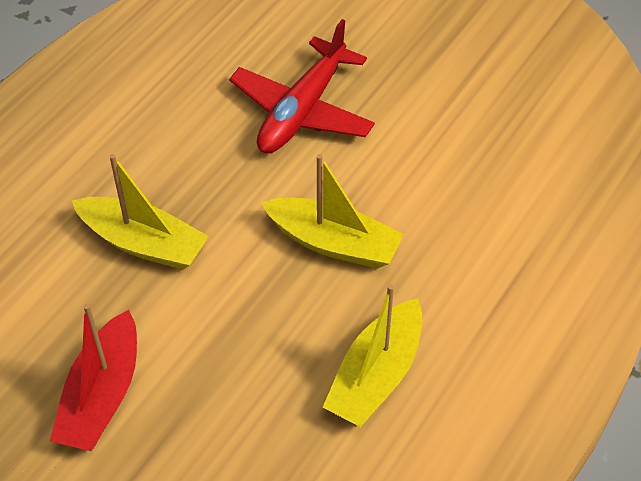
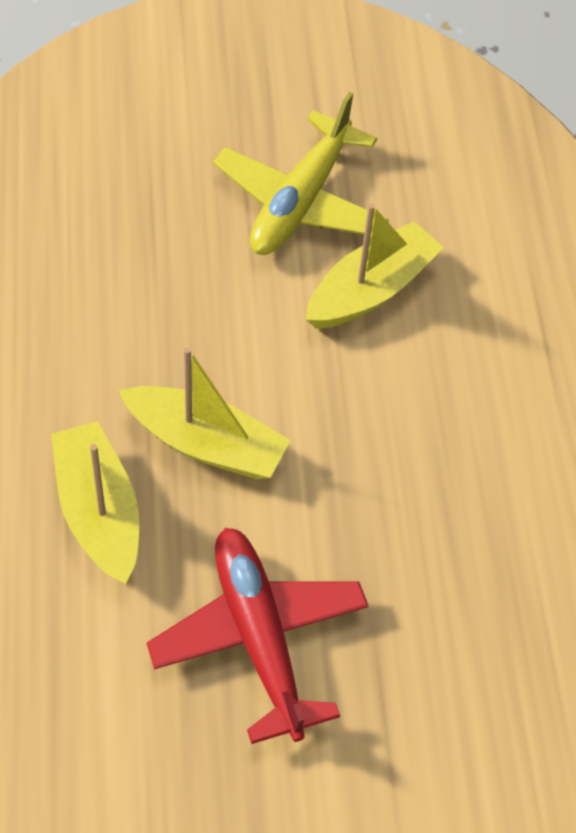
red boat: [50,304,137,451] = 1 -> none = 0
yellow plane: none = 0 -> [213,92,389,255] = 1

